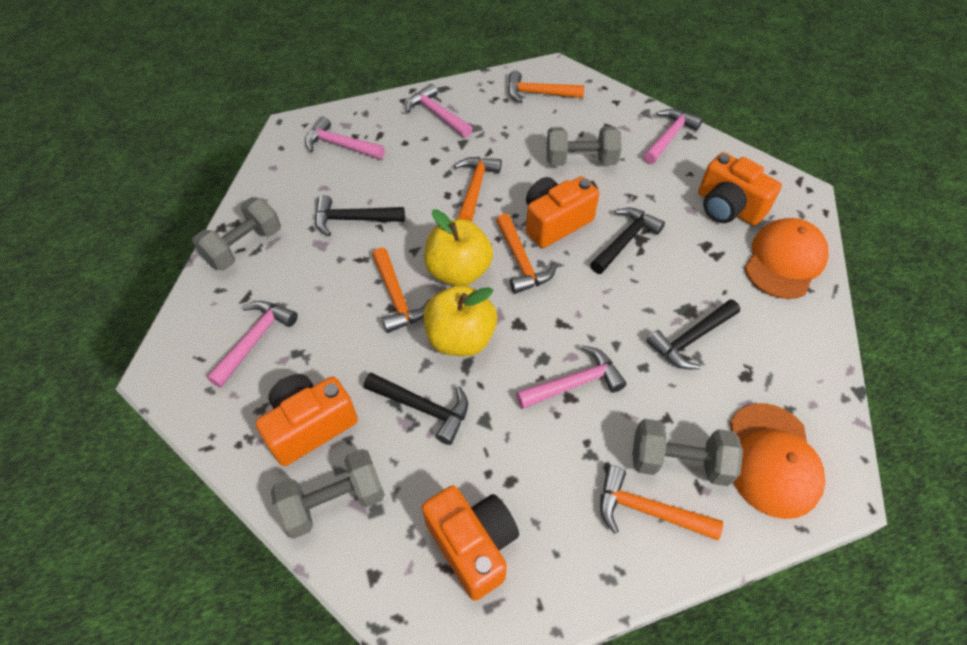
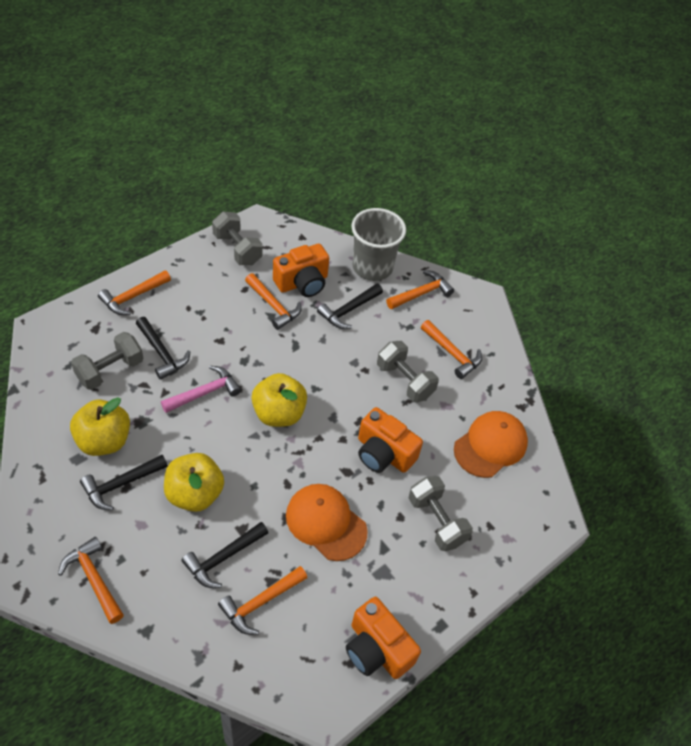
grey cup: none = 0 -> [351,208,406,281] = 1
orange camera: [256,374,358,466] [422,485,519,601] [526,176,599,248] [698,152,782,226] = 4 -> [273,243,329,297] [346,597,421,679] [358,407,423,473] = 3
orange hammer: [372,248,430,333] [454,157,502,222] [496,214,557,294] [508,71,585,103] [600,465,723,540] = 5 -> [58,537,124,624] [98,270,171,315] [218,566,307,635] [245,273,302,330] [386,270,454,309] [421,320,482,379] = 6
pink hammer: [207,301,298,387] [305,116,385,159] [406,84,473,137] [516,345,627,409] [643,109,703,164] = 5 -> [161,366,241,413] = 1
yellow apple: [423,285,497,356] [424,210,493,286] = 2 -> [70,397,130,456] [164,453,224,512] [251,373,307,427] = 3

